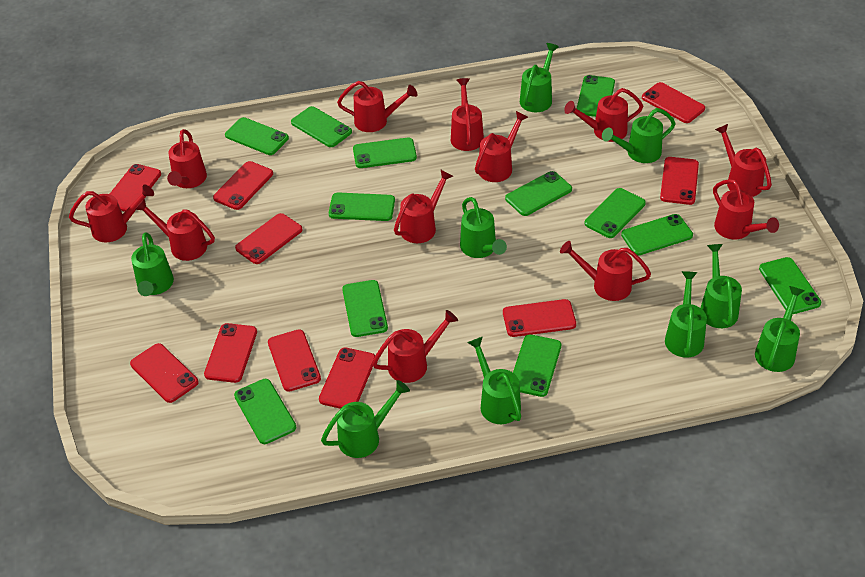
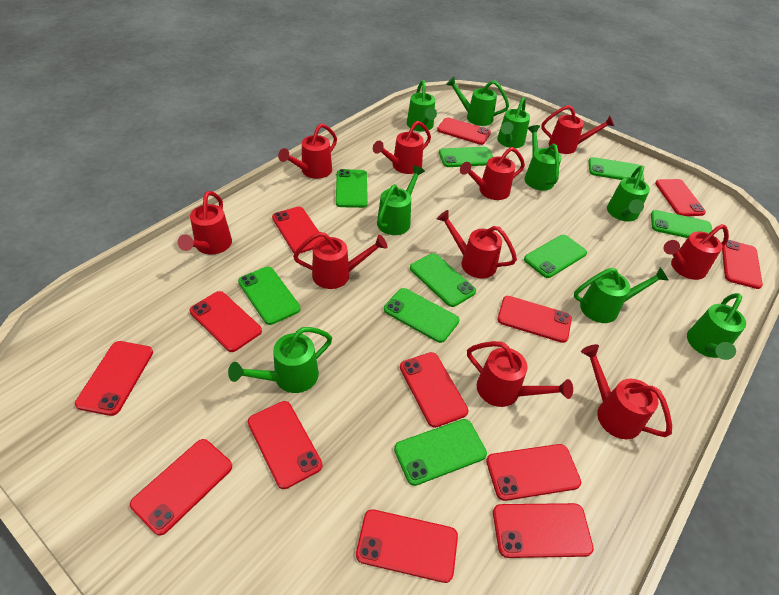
green phone: [225,117,289,155] [234,379,296,444] [291,106,352,147] [329,193,395,221] [342,280,388,337] [353,138,417,168] [505,171,572,216] [513,334,561,397] [577,75,615,117] [585,188,646,238] [621,214,693,255] [759,257,821,314] = 12 -> [238,267,301,325] [336,169,368,208] [384,288,459,343] [394,419,487,486] [410,253,476,307] [439,147,493,167] [524,235,587,278] [588,157,644,181] [651,210,712,238] = 9
red phone: [110,164,161,212] [130,343,199,403] [204,323,257,383] [213,161,273,210] [235,213,303,264] [268,330,321,392] [319,348,375,409] [503,299,576,337] [642,82,705,123] [660,157,699,205] = 10 -> [75,341,153,416] [130,439,232,536] [189,291,262,352] [248,401,322,489] [272,206,323,253] [356,509,458,583] [400,352,468,428] [437,117,491,145] [486,444,581,501] [493,503,594,558] [497,296,572,343] [655,179,706,216] [722,240,763,289] = 13
red watering can: [69,185,154,242] [135,199,215,261] [167,129,207,188] [337,81,417,132] [372,310,458,383] [394,169,453,243] [451,78,484,151] [475,111,528,182] [560,241,651,301] [564,88,643,142] [713,179,779,240] [715,124,772,197] = 12 -> [178,191,232,255] [278,123,337,179] [293,232,388,289] [373,121,431,174] [437,210,517,278] [460,147,525,200] [467,341,573,407] [541,105,614,154] [581,344,672,439] [663,224,729,280] = 10

